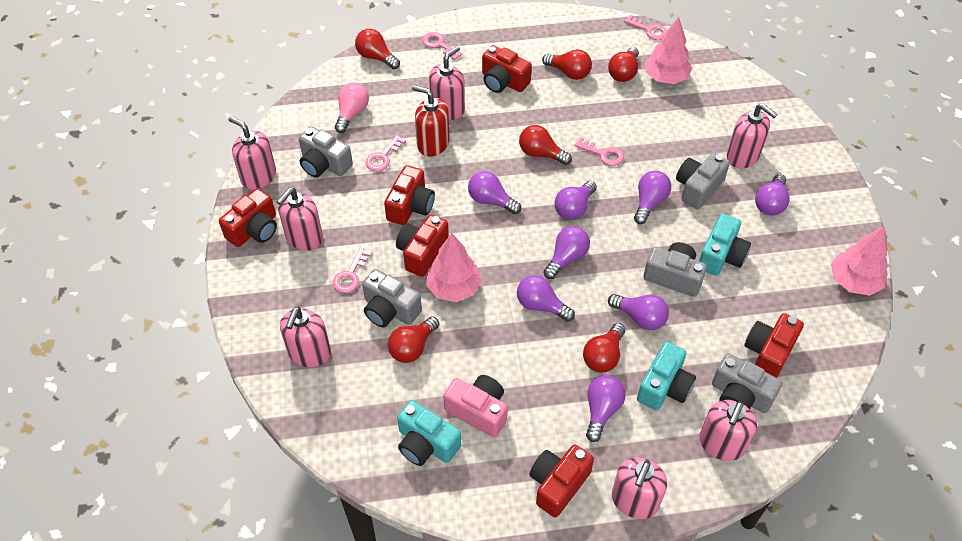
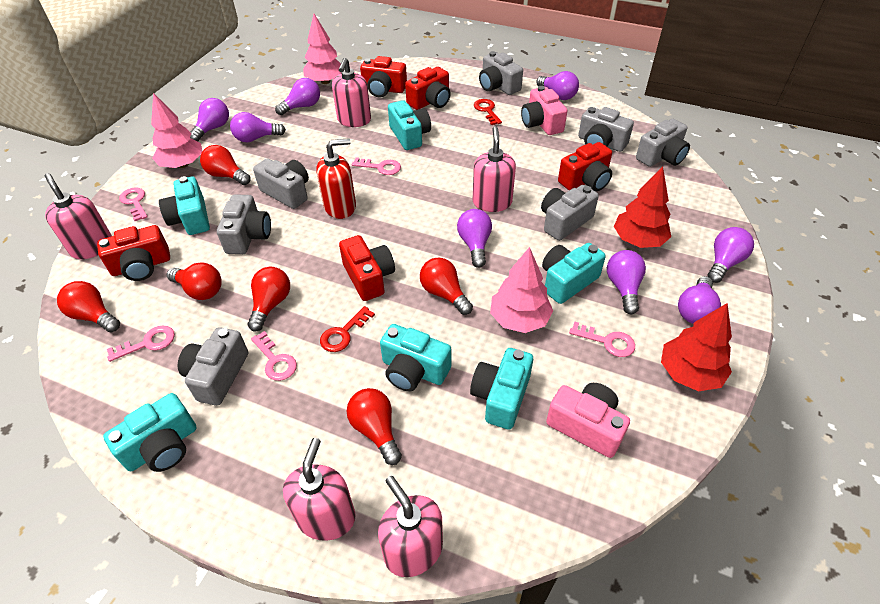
grey camera: [299,126,353,178] [362,269,422,327] [643,242,707,297] [676,153,730,209] [712,353,782,413] = 5 -> [178,327,248,406] [217,194,271,254] [253,158,309,209] [479,51,523,95] [541,185,599,241] [578,107,634,152] [636,119,690,167] = 7
pink camera: [443,375,508,437] = 1 -> [521,86,567,135] [546,383,630,458] = 2
pink light bulb: [335,82,369,133] = 1 -> none = 0
pink soap dispenser: [228,116,276,190] [277,188,323,251] [280,307,331,367] [429,46,465,120] [612,458,667,519] [699,400,757,461] [727,104,777,168] = 7 -> [45,173,112,259] [283,438,356,541] [332,58,371,127] [378,476,443,577] [473,126,516,212] = 5
red camera: [219,188,277,247] [384,165,435,225] [396,215,449,277] [482,45,532,93] [529,445,594,518] [744,313,804,378] = 6 -> [97,225,170,281] [339,235,395,301] [360,56,407,97] [405,67,451,110] [558,142,612,191] = 5
red key: none = 0 -> [320,306,375,352] [474,99,502,125] = 2
red tree: none = 0 -> [614,166,671,248] [661,303,732,391] = 2
turquoise camera: [397,400,461,466] [637,342,696,411] [699,214,751,276] = 3 -> [103,393,197,472] [159,176,210,235] [380,324,451,392] [388,100,431,150] [470,348,533,430] [542,243,606,304] = 6

